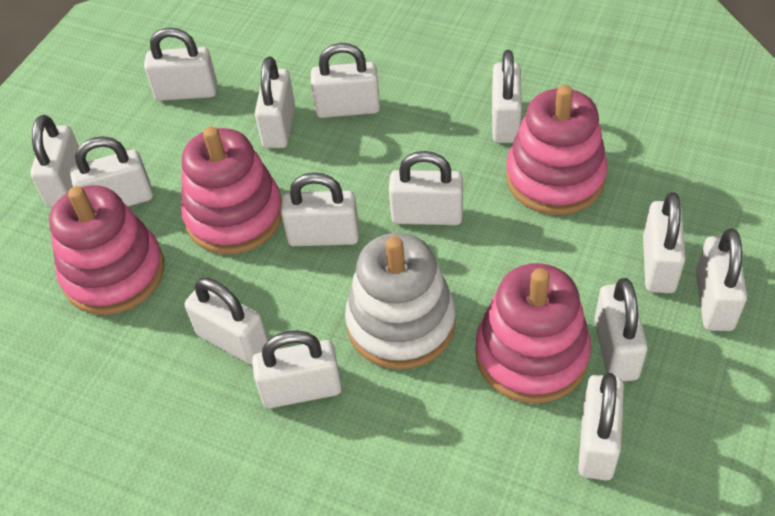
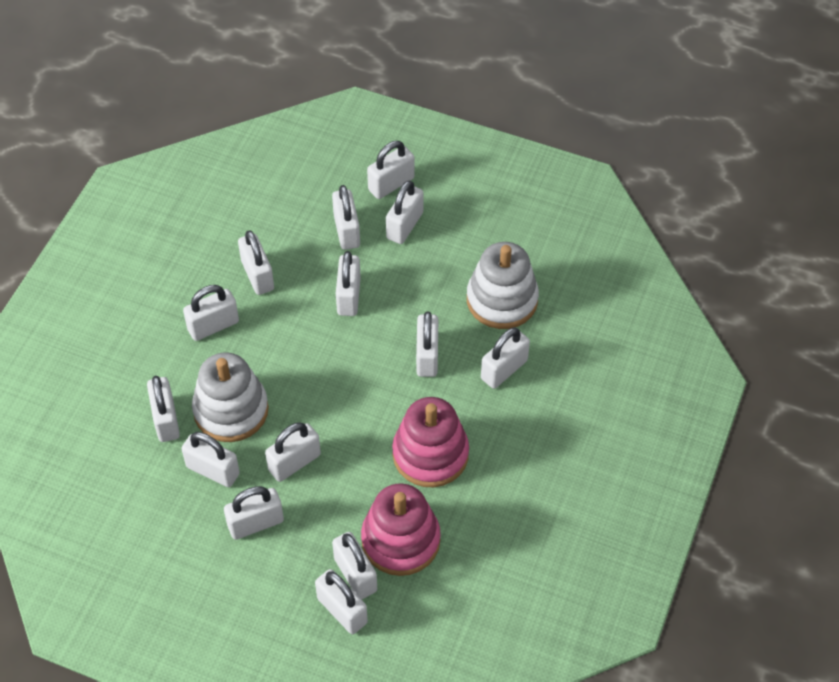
pink stacking toy: [49,185,164,315] [181,127,282,254] [475,263,591,403] [506,85,608,215] = 4 -> [361,483,441,576] [392,397,469,487] = 2
white stacking toy: [345,233,456,369] = 1 -> [192,353,269,442] [467,242,539,329] = 2

